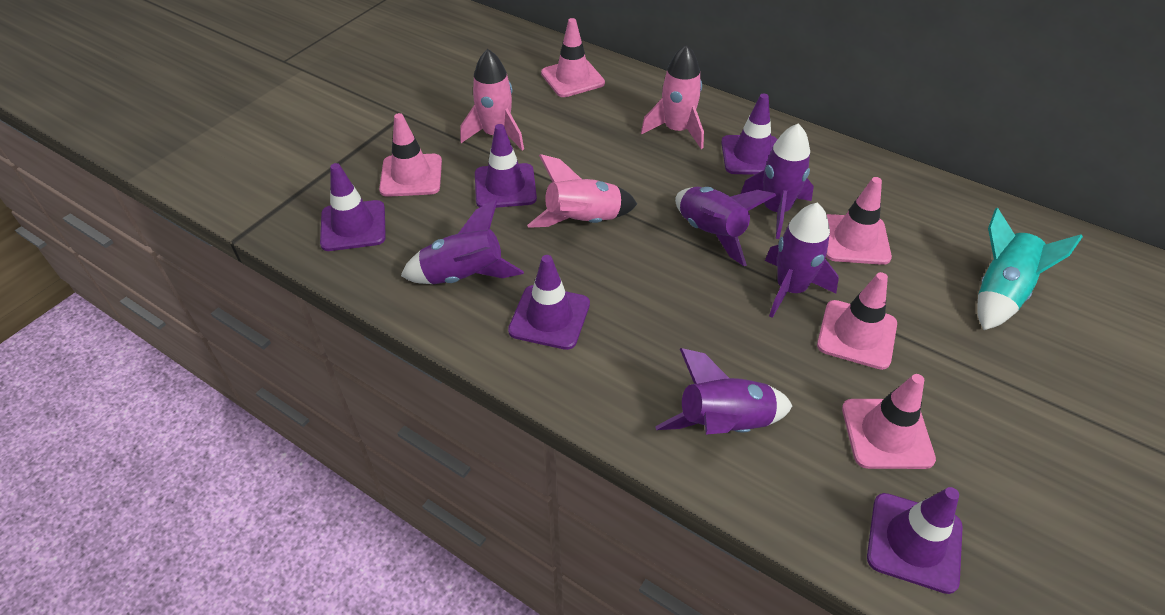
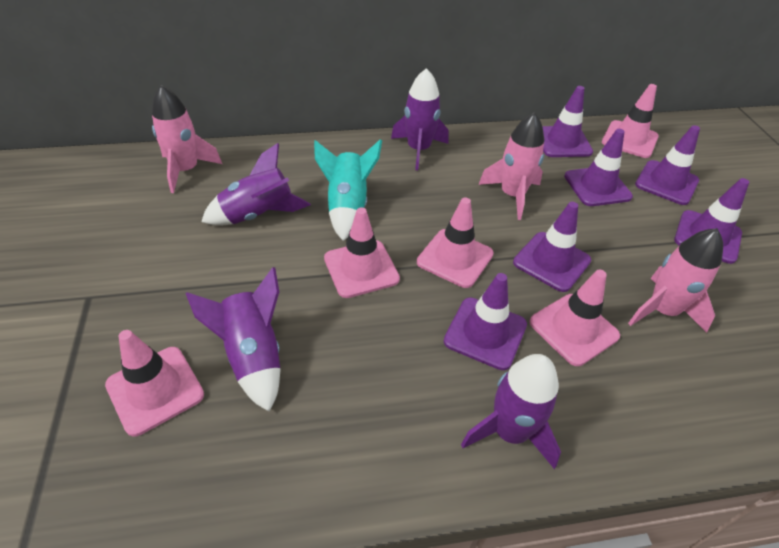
purple rocket: [401,200,524,284] [655,348,792,435] [675,187,776,266] [740,123,814,239] [765,203,839,318] = 5 -> [186,267,281,412] [201,143,311,226] [391,68,449,170] [461,354,561,469] = 4
purple traffic cone: [320,163,386,251] [475,124,537,208] [508,255,590,350] [721,94,778,175] [867,487,963,594] = 5 -> [444,273,527,370] [513,202,591,292] [542,86,593,157] [564,129,633,206] [635,125,700,205] [674,178,749,264] = 6

